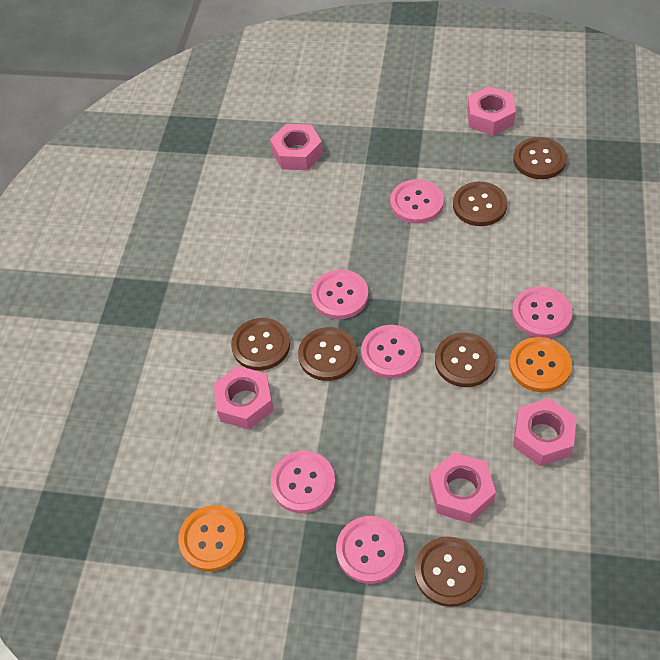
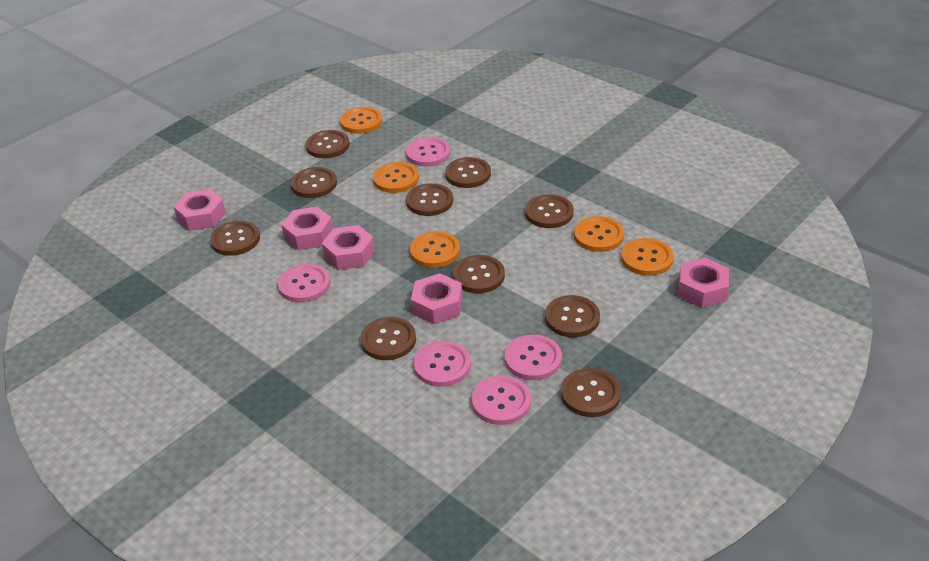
brown button: [231,318,290,371] [298,327,358,381] [414,537,484,607] [435,333,496,387] [453,182,507,226] [513,137,567,179] = 6 -> [210,221,260,256] [291,167,337,198] [306,130,350,158] [360,317,416,360] [406,183,453,216] [445,157,491,188] [453,255,505,293] [525,194,574,228] [545,295,600,337] [561,368,621,417] = 10
orange button: [178,505,246,572] [509,337,572,392] = 2 -> [340,107,383,134] [373,162,419,193] [410,231,460,268] [574,216,624,252] [621,238,674,276] = 5
pink button: [271,451,335,513] [312,269,369,319] [336,516,404,584] [361,325,421,379] [390,179,444,224] [512,287,572,338] = 6 -> [278,264,330,303] [406,137,450,167] [414,341,471,387] [472,376,531,425] [505,335,562,380] = 5

